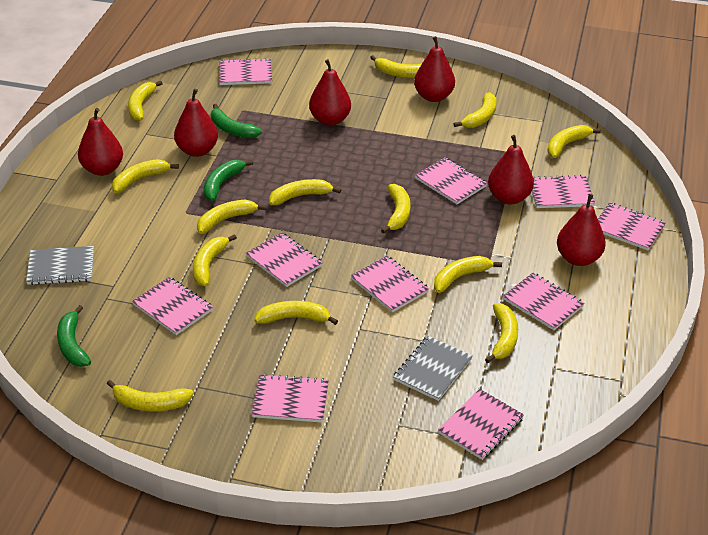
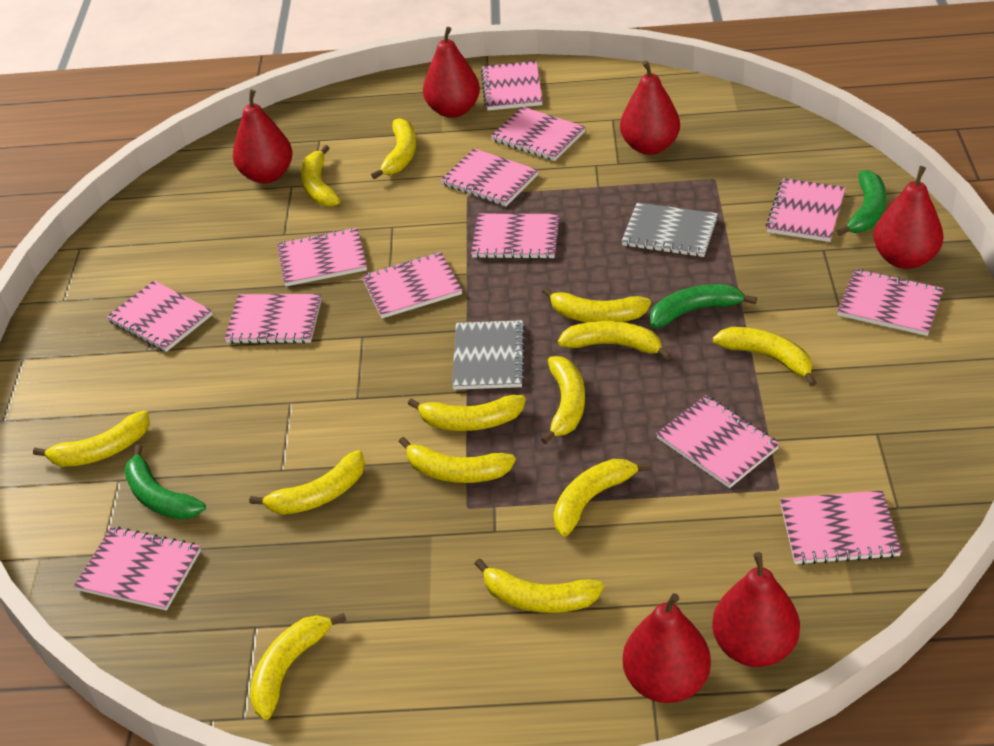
pink notebook: [132,277,213,335] [219,58,272,85] [246,232,323,287] [252,374,329,423] [351,256,429,313] [415,157,487,204] [438,389,524,460] [503,273,584,330] [532,175,595,208] [598,202,666,251] = 10 -> [74,526,201,611] [106,280,213,352] [224,294,322,344] [277,228,367,287] [362,252,462,318] [440,149,539,206] [471,214,559,259] [481,61,543,111] [491,107,586,161] [656,395,780,488] [766,178,846,242] [780,490,902,565] [837,269,944,336] = 13

